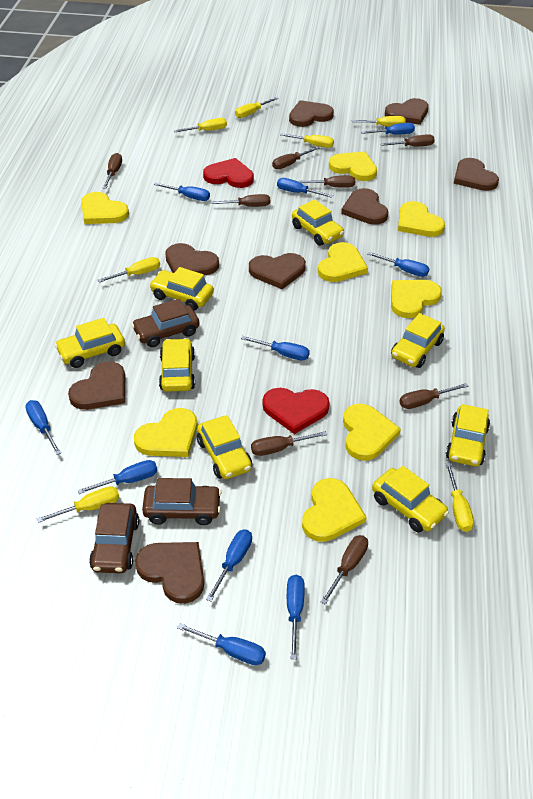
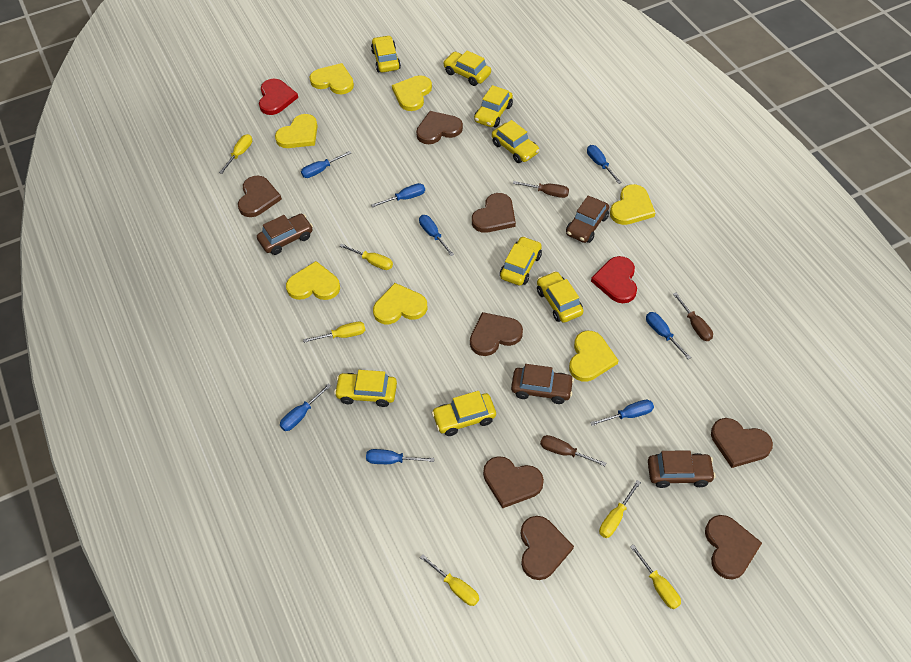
blue screwdriver: [25,400,61,455] [78,460,158,494] [154,183,210,201] [177,623,266,665] [206,530,252,602] [241,336,310,361] [277,178,333,198] [287,575,305,659] [361,123,415,135] [368,252,429,277] = 10 -> [280,383,331,431] [301,151,351,178] [366,449,434,464] [371,183,425,207] [419,215,454,256] [587,145,622,184] [590,400,654,426] [646,312,691,359] = 8
brown car: [89,503,139,573] [131,299,200,347] [142,478,222,525] = 3 -> [257,214,313,255] [511,364,574,404] [566,196,609,243] [648,450,716,488] = 4
brown screwdriver: [103,153,122,189] [210,194,270,207] [251,431,327,456] [272,146,320,169] [298,176,355,188] [321,535,368,605] [380,135,435,147] [399,383,469,409] = 8 -> [513,181,569,198] [540,435,606,466] [673,293,713,341] = 3
yellow heart: [81,192,129,224] [134,408,197,457] [302,478,367,542] [318,242,368,282] [329,151,377,181] [343,404,401,461] [391,280,442,318] [398,201,445,237] = 8 -> [275,114,318,148] [286,261,340,300] [310,63,354,94] [373,283,427,324] [392,75,432,111] [569,331,619,382] [610,184,655,225] = 7
yellow screwdriver: [37,486,119,523] [98,257,160,283] [174,118,227,132] [235,97,279,118] [280,133,334,148] [352,116,406,127] [446,463,474,532] = 7 -> [219,134,252,174] [303,321,366,343] [340,244,393,270] [420,554,479,606] [599,480,641,538] [630,544,681,609] = 6

